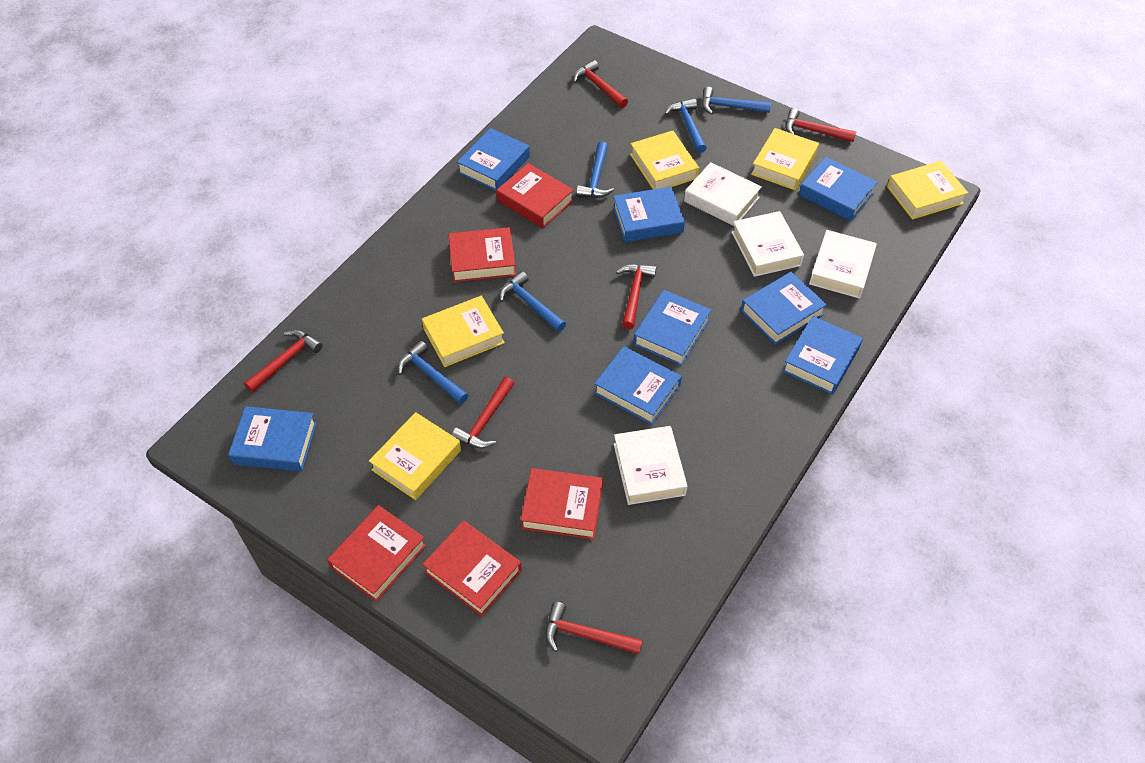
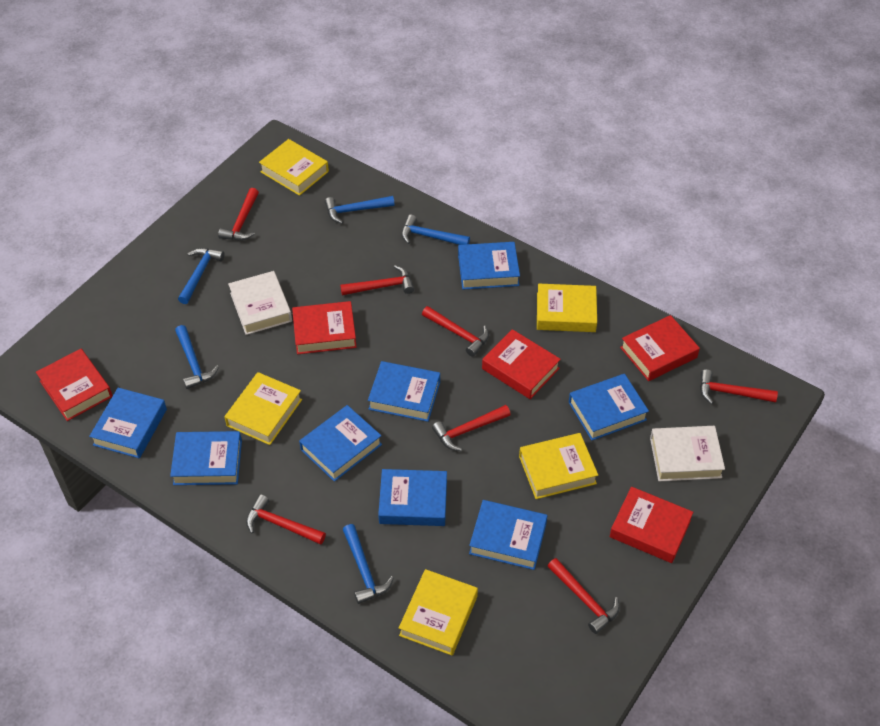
red hammer: [244,330,322,393] [452,377,515,448] [545,602,643,654] [573,60,628,108] [616,264,657,329] [785,108,856,142] = 6 -> [218,188,259,241] [246,494,326,545] [340,265,414,295] [422,306,489,357] [432,405,511,451] [547,558,620,634] [700,369,778,404] = 7
white book: [614,426,688,505] [684,162,762,226] [732,211,804,277] [809,230,877,299] = 4 -> [228,271,292,335] [650,426,725,481] = 2

